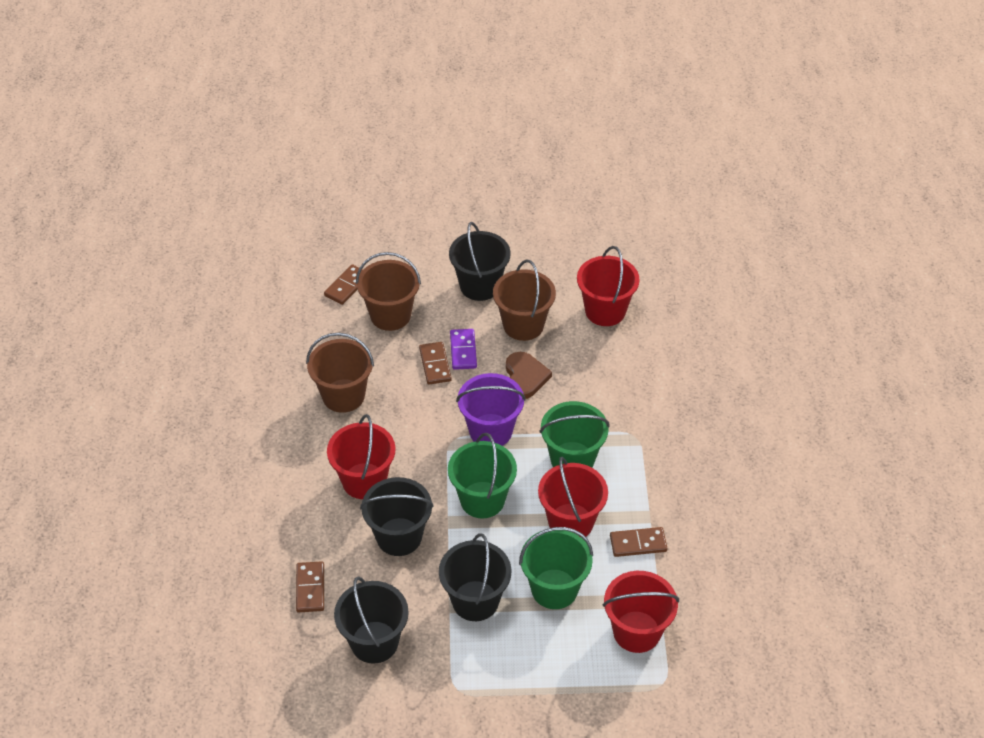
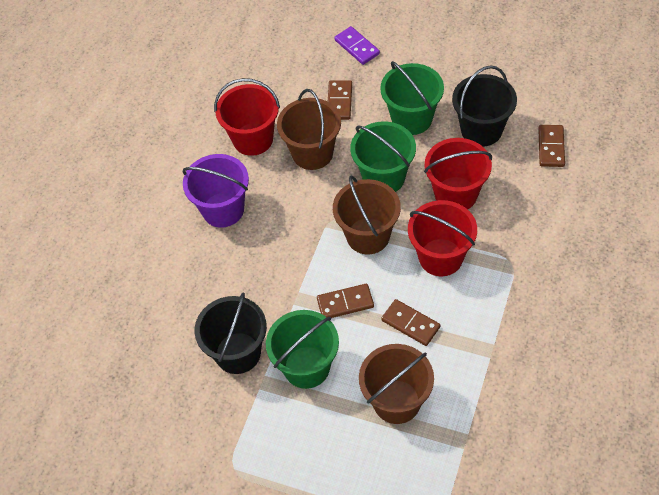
black bucket: [334,576,409,664] [360,477,434,556] [439,533,511,621] [449,222,511,301] = 4 -> [194,293,267,374] [452,65,517,147] = 2
brown heart: [506,352,552,399] = 1 -> none = 0
red bucket: [327,414,396,499] [538,457,608,537] [577,246,640,326] [603,571,679,653] = 4 -> [214,78,280,156] [408,200,477,276] [424,138,492,209] = 3

